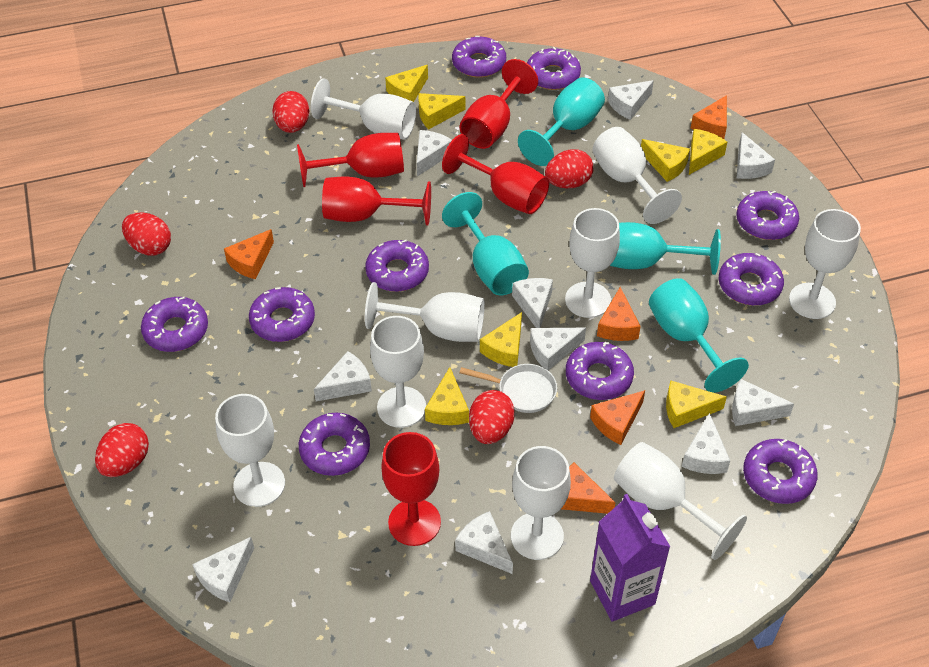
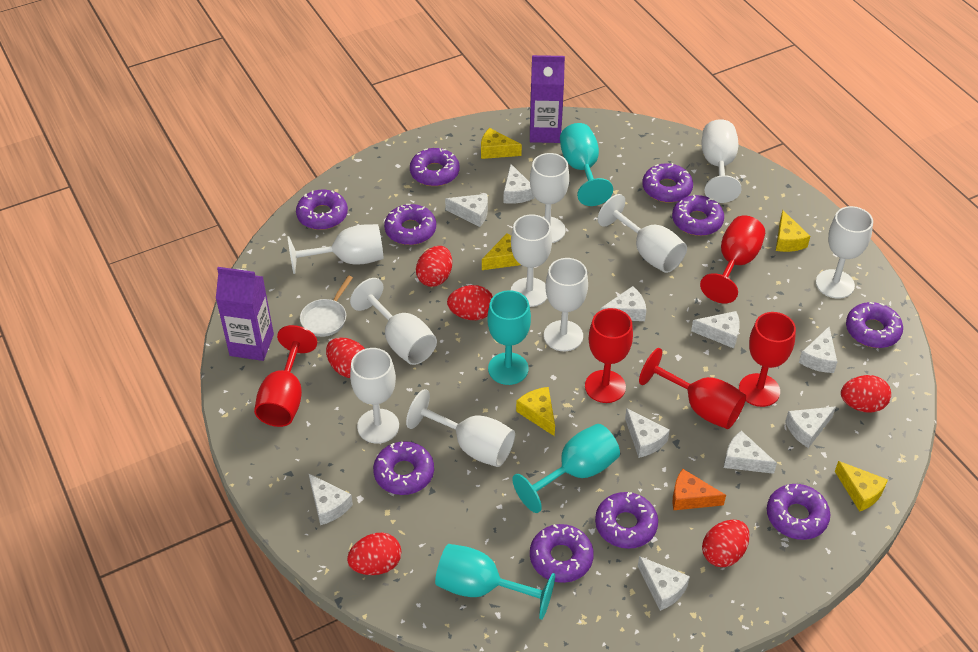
orange cheese: [224,229,274,279] [561,462,616,514] [590,390,645,445] [597,287,641,341] [691,95,727,139] = 5 -> [673,469,726,510] = 1
purple carton: [590,494,670,622] = 1 -> [216,267,274,361] [530,55,565,143] = 2
red egg: [95,423,149,477] [122,212,171,256] [272,91,309,133] [469,390,515,444] [545,149,594,188] = 5 -> [326,338,365,378] [347,533,401,575] [416,246,452,287] [447,285,493,320] [702,520,750,567] [841,375,891,413] = 6
white goblet: [215,394,285,507] [311,78,416,140] [365,282,485,342] [370,316,426,428] [511,446,571,560] [565,208,620,318] [593,127,682,224] [614,442,747,560] [789,209,861,319] = 9 -> [287,224,384,274] [350,278,437,365] [350,348,399,444] [406,389,515,467] [511,214,552,307] [530,153,569,243] [544,258,588,351] [598,194,687,273] [701,119,742,203] [816,206,873,299] = 10
yellow cheese: [385,65,428,102] [418,93,465,129] [425,367,469,425] [480,312,522,367] [641,139,690,182] [666,381,727,428] [689,129,727,175] = 7 -> [481,128,522,159] [482,234,521,270] [516,387,555,436] [776,210,810,252] [835,461,888,512] = 5

